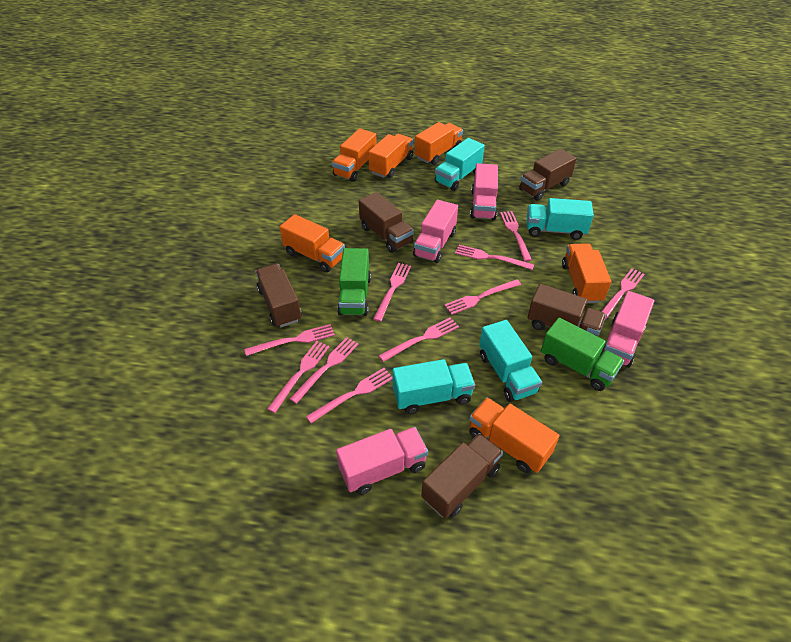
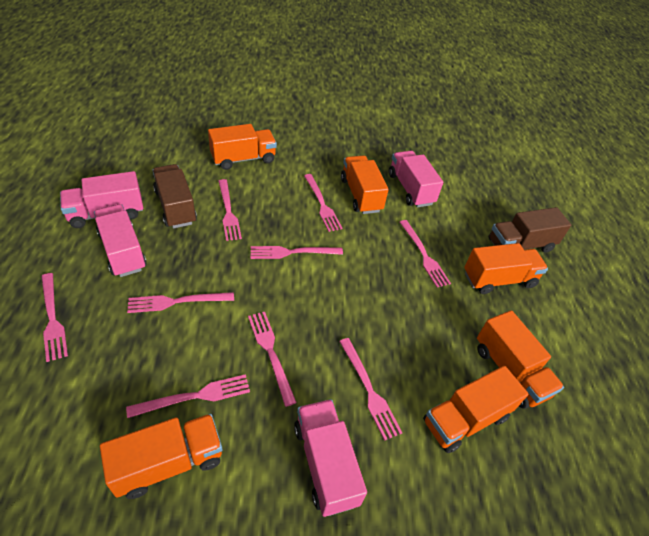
brown truck: [255,264,302,327] [359,192,414,253] [421,433,503,518] [519,149,577,201] [527,284,606,337] = 5 -> [153,164,197,228] [489,207,571,253] = 2
green truck: [337,248,371,316] [541,317,624,391] = 2 -> none = 0
pink fork: [244,324,335,356] [267,341,330,413] [289,337,359,404] [306,368,392,423] [373,263,411,322] [379,317,459,362] [444,279,521,315] [455,245,534,270] [500,211,532,262] [601,268,645,320] = 10 -> [41,273,68,362] [126,374,250,418] [127,292,234,313] [218,179,242,241] [248,312,297,407] [251,246,343,259] [304,174,342,232] [339,338,402,441] [400,220,451,287] = 9
turquoise truck: [392,359,475,414] [435,138,485,191] [479,320,542,402] [527,198,594,240] = 4 -> none = 0

